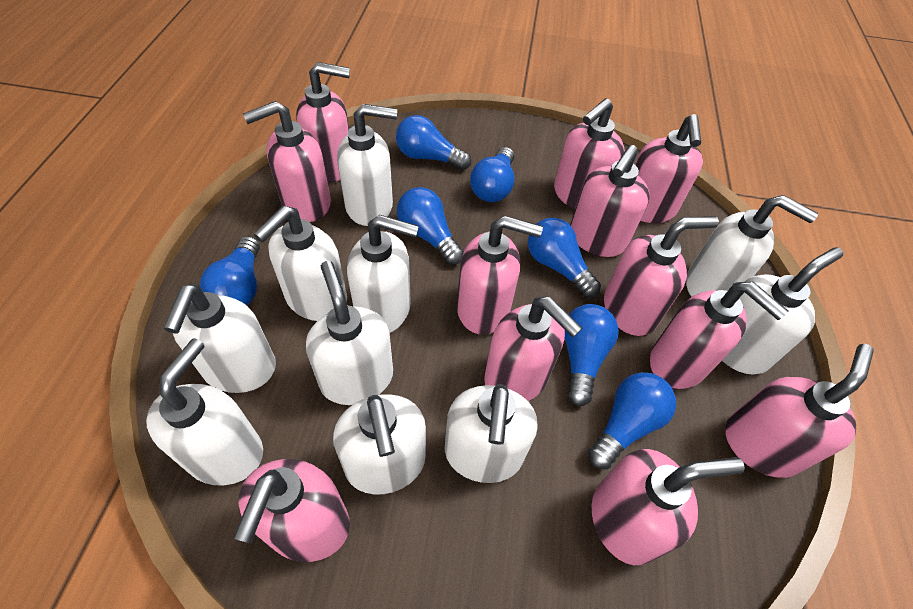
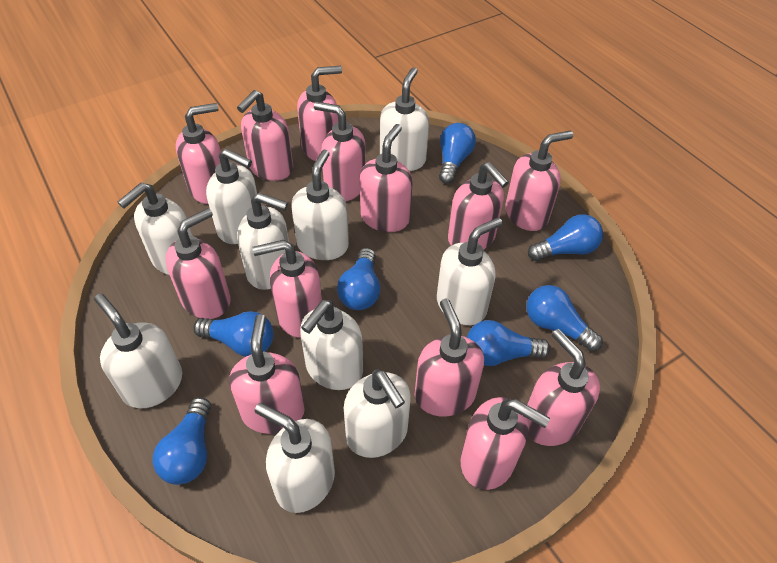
pink soap dispenser: [234,459,350,562] [243,101,331,222] [296,62,350,183] [457,216,543,335] [484,297,582,401] [554,98,625,209] [570,145,650,257] [592,449,745,565] [604,216,719,336] [635,114,703,223] [650,282,788,389] [725,344,874,478] = 12 -> [165,208,231,319] [176,103,221,204] [229,314,305,434] [237,90,293,181] [253,240,322,338] [297,66,342,161] [314,102,366,201] [360,124,413,232] [415,299,484,417] [448,162,509,250] [460,397,550,490] [505,131,573,231] [527,329,600,446] = 13

